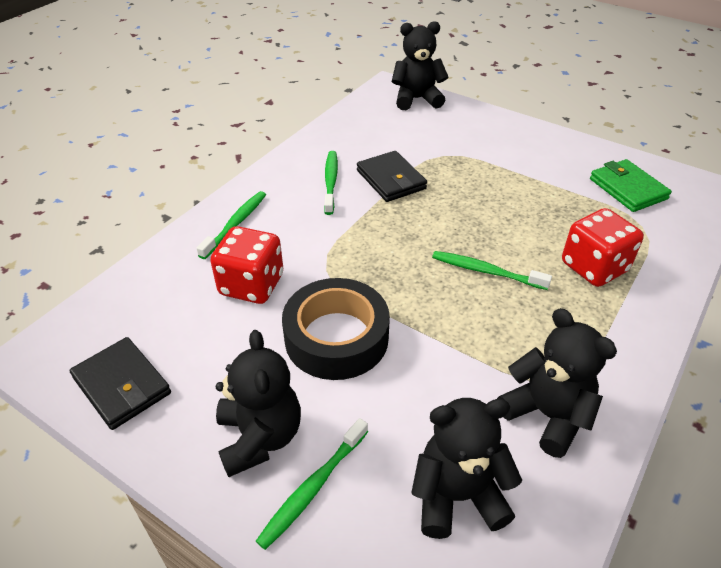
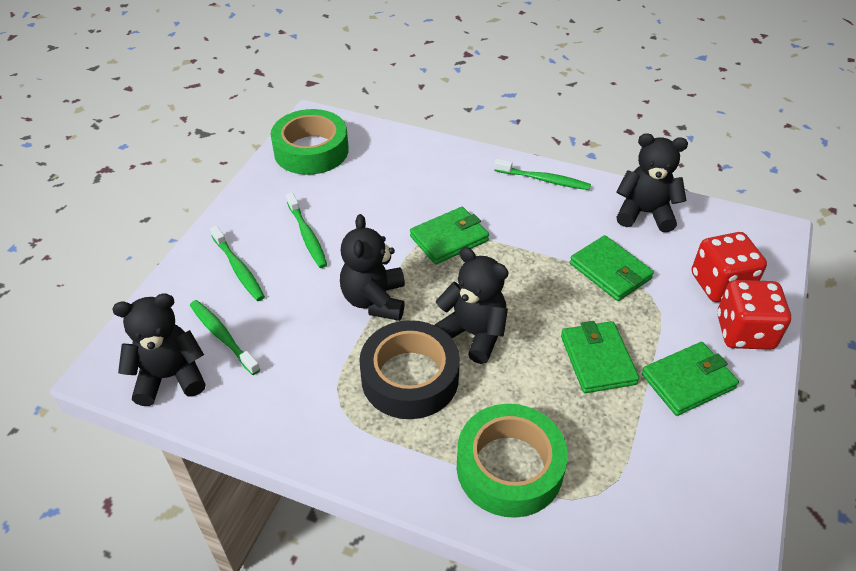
black wallet: [69,337,171,430] [357,151,427,202] = 2 -> none = 0
green tape: none = 0 -> [271,109,349,175] [457,404,568,518] = 2
green wallet: [590,159,672,212] = 1 -> [410,207,489,265] [561,321,639,393] [570,235,654,301] [641,342,739,416] = 4

